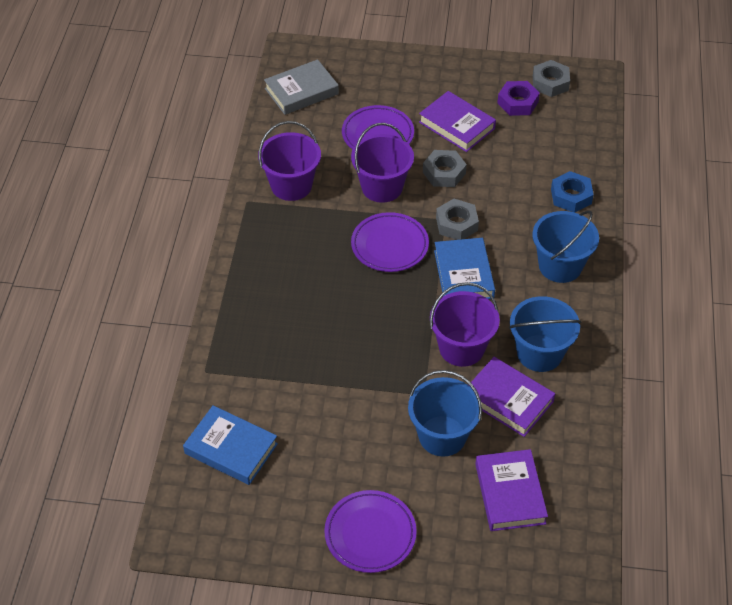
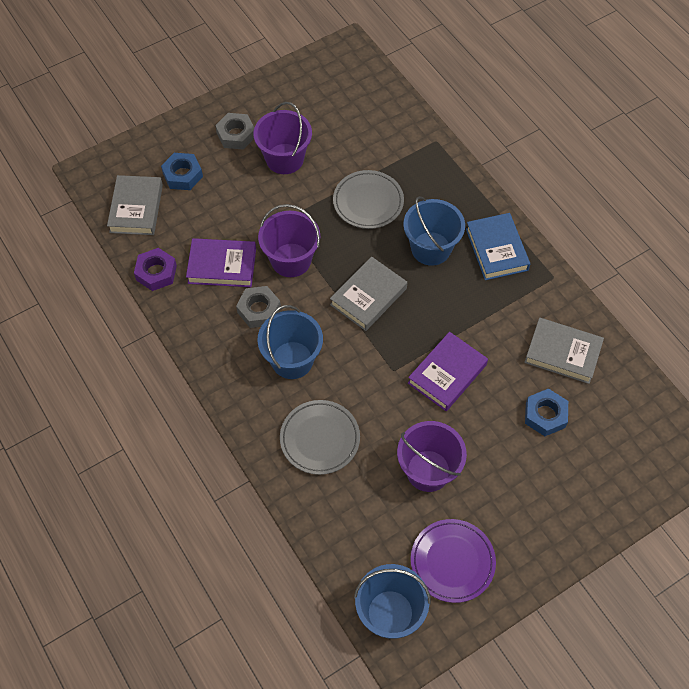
blue book: [183,405,278,485] [434,238,495,299] = 2 -> [466,213,530,280] = 1
blue nut: [551,171,594,213] = 1 -> [161,153,203,190] [525,388,568,436] = 2
grey book: [264,59,339,115] = 1 -> [107,175,163,235] [330,257,407,331] [524,318,604,384] = 3
grey nut: [423,150,467,187] [436,199,479,240] [533,60,570,97] = 3 -> [215,113,254,150] [236,286,281,328] = 2
grey plate: none = 0 -> [280,400,360,475] [333,170,404,229] = 2
purple book: [419,91,496,152] [471,357,555,437] [475,449,548,531] = 3 -> [186,238,256,287] [408,332,488,411] = 2
purple plate: [324,490,417,573] [342,105,414,149] [351,212,429,272] = 3 -> [411,519,496,603] = 1

